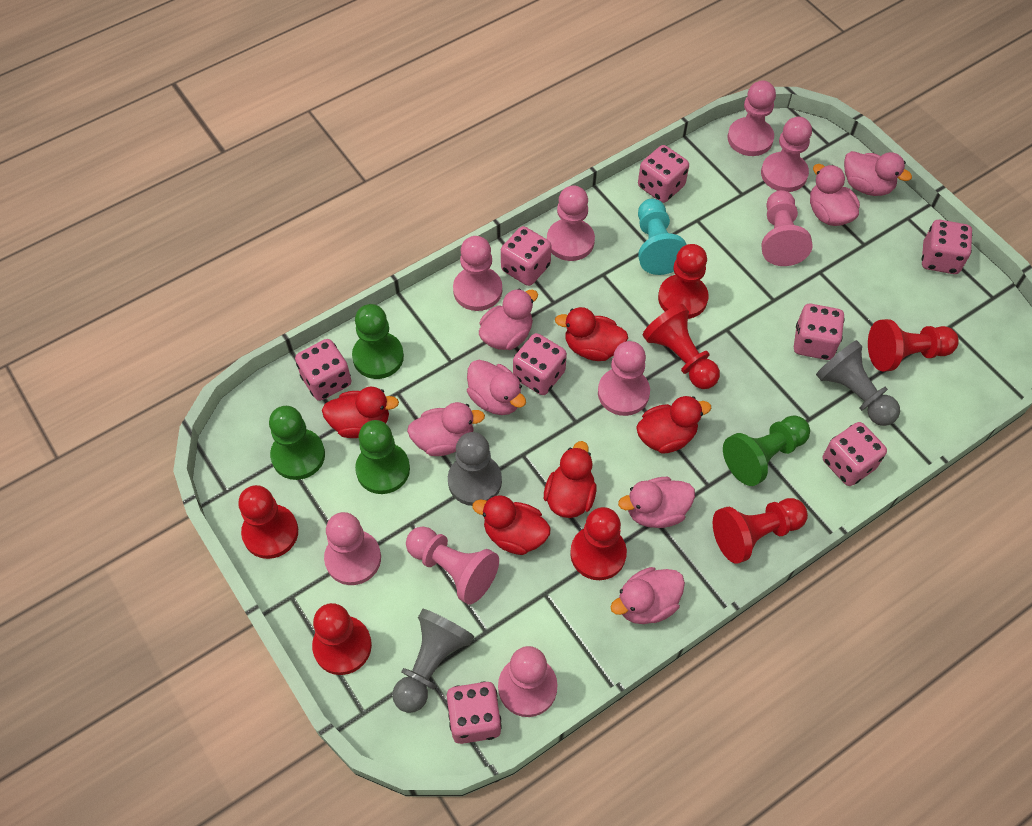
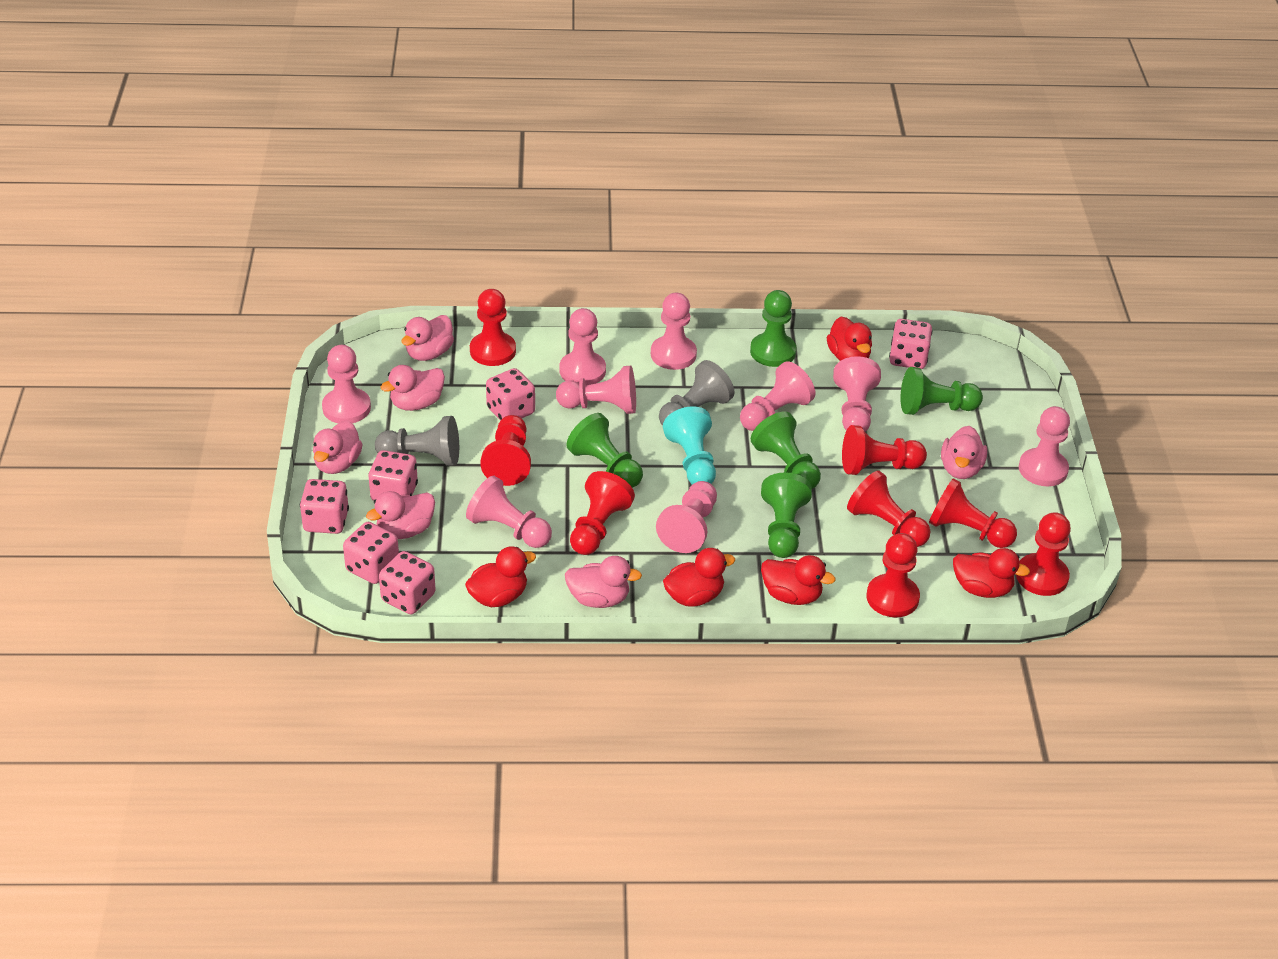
green pawn: [269,406,325,480] [352,304,404,379] [355,420,410,494] [723,415,810,486] = 4 -> [566,413,643,488] [750,290,796,367] [751,412,821,489] [761,472,812,558] [900,367,983,415] = 5
grey pawn: [392,609,474,713] [448,432,502,506] [816,340,900,426] = 3 -> [375,416,459,466] [659,360,735,426] = 2
pink dice: [295,339,351,401] [447,682,502,744] [501,226,552,286] [513,333,567,395] [638,145,689,203] [794,304,845,360] [823,422,887,486] [922,220,972,274] = 8 -> [300,479,349,534] [343,522,399,584] [368,450,418,501] [379,551,436,614] [486,368,535,420] [889,319,932,369] = 6
pink duck: [407,402,485,456] [467,360,526,415] [479,289,538,350] [611,567,685,624] [618,477,695,528] [810,164,860,226] [844,151,912,196] = 7 -> [313,420,363,474] [366,491,435,539] [381,365,445,411] [401,315,454,361] [565,556,642,608] [941,426,987,479] = 6
red pawn: [238,485,298,559] [312,603,372,675] [570,507,627,580] [643,304,720,389] [658,244,709,319] [713,498,808,564] [868,319,959,372] = 7 -> [470,289,516,366] [480,415,531,486] [570,471,635,555] [842,425,927,475] [847,470,931,547] [866,533,920,617] [929,478,1017,548] [1016,512,1071,596] = 8

